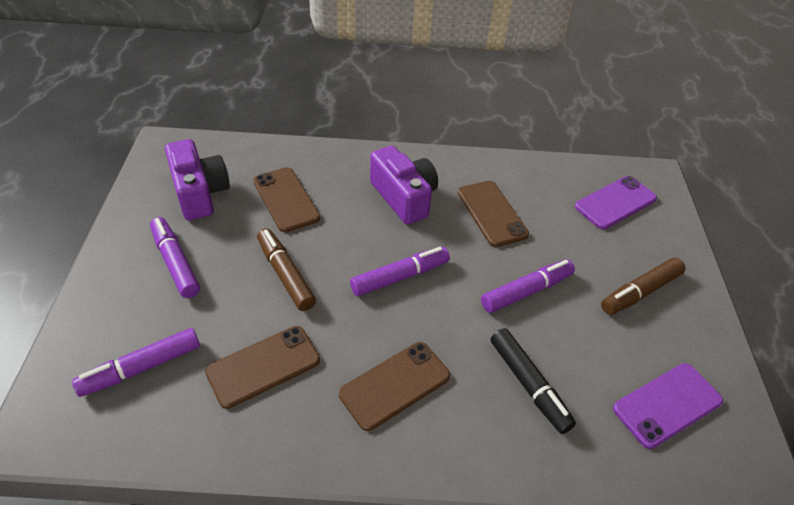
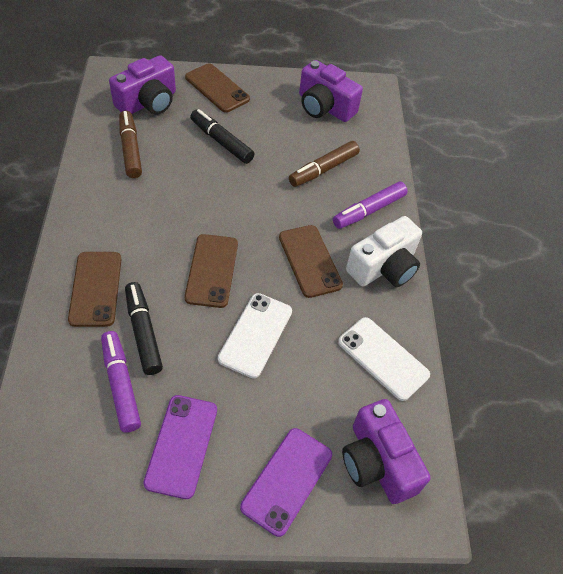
black marker: [491,328,576,434] = 1 -> [125,282,163,375] [190,109,254,164] = 2
purple camera: [165,139,230,220] [370,146,438,225] = 2 -> [109,55,176,115] [299,60,363,122] [342,399,431,504] = 3
purple marker: [72,328,200,397] [150,217,200,298] [350,247,450,296] [481,259,575,313] = 4 -> [101,331,141,432] [333,181,408,229] = 2
white camera: none = 0 -> [346,216,422,287] = 1
white phone: none = 0 -> [218,293,292,378] [338,317,430,401] = 2

